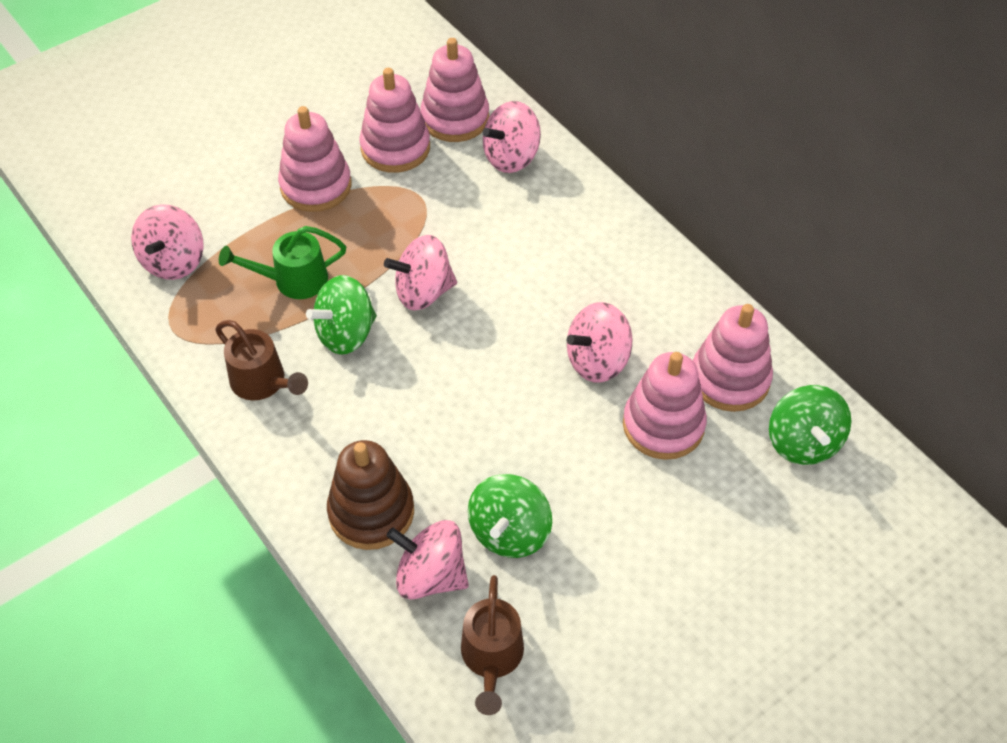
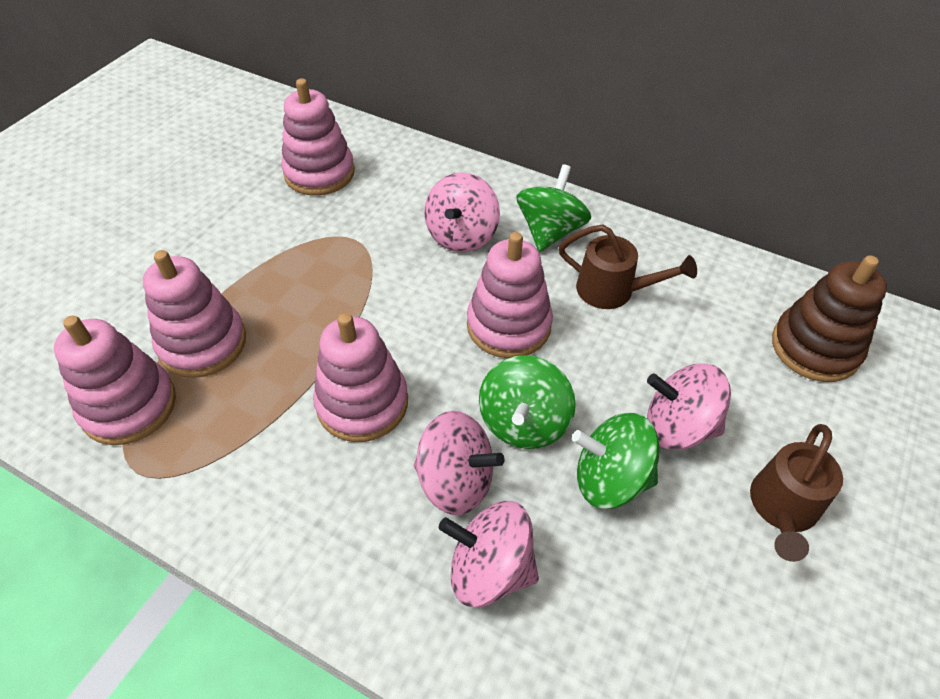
green watering can: [219,226,346,299] = 1 -> none = 0
pink spinning top: [131,204,204,280] [384,235,457,311] [387,520,469,599] [483,101,541,173] [567,302,632,383] = 5 -> [414,411,504,515] [424,172,500,253] [439,501,539,607] [647,363,731,450] = 4

